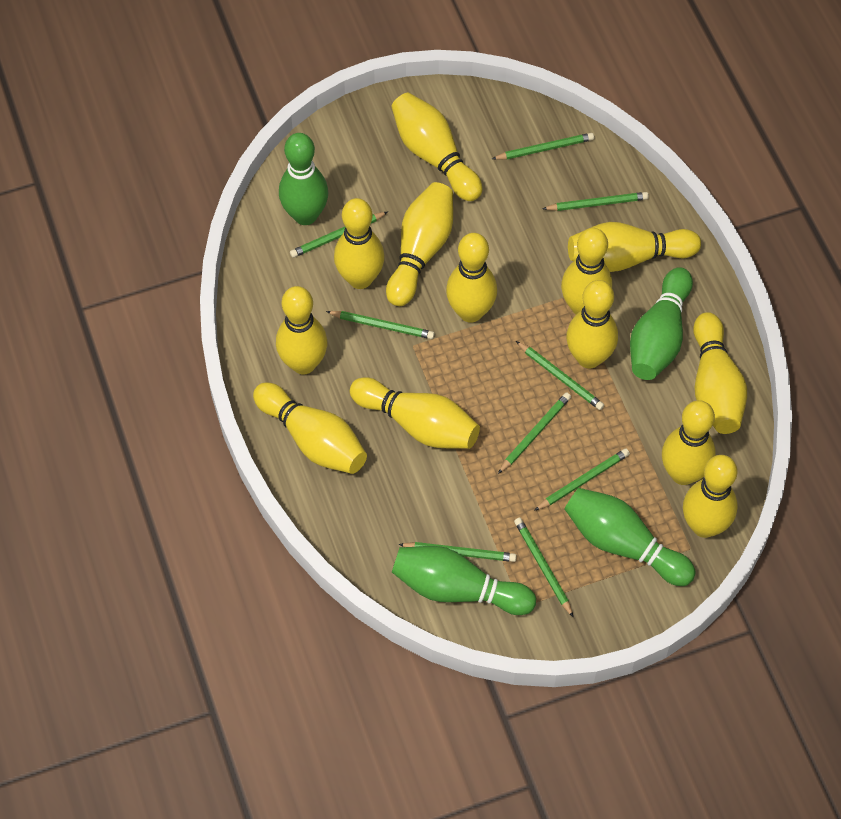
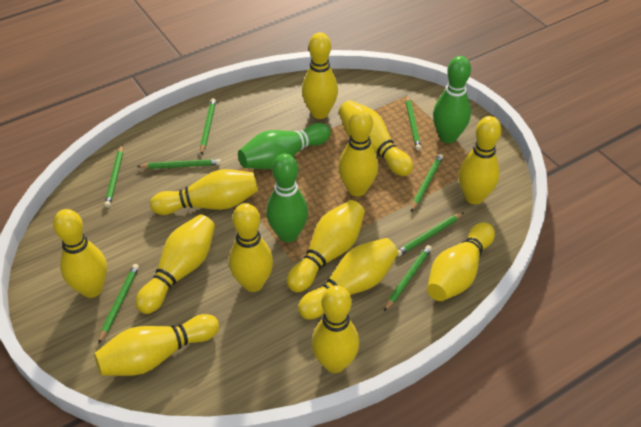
green bowling pin: [279,133,328,225] [392,546,536,615] [564,488,696,586] [630,267,693,380] = 4 -> [238,123,331,169] [266,154,308,242] [433,56,471,143] = 3
green pencil: [290,212,388,258] [326,311,435,339] [398,542,517,562] [492,133,594,160] [498,392,571,474] [514,518,573,617] [516,341,604,410] [534,448,630,511] [542,192,649,211] = 9 -> [98,264,139,344] [104,145,123,208] [137,159,221,169] [200,99,216,155] [384,245,432,311] [397,212,464,257] [406,96,421,151] [411,154,443,212] = 8

